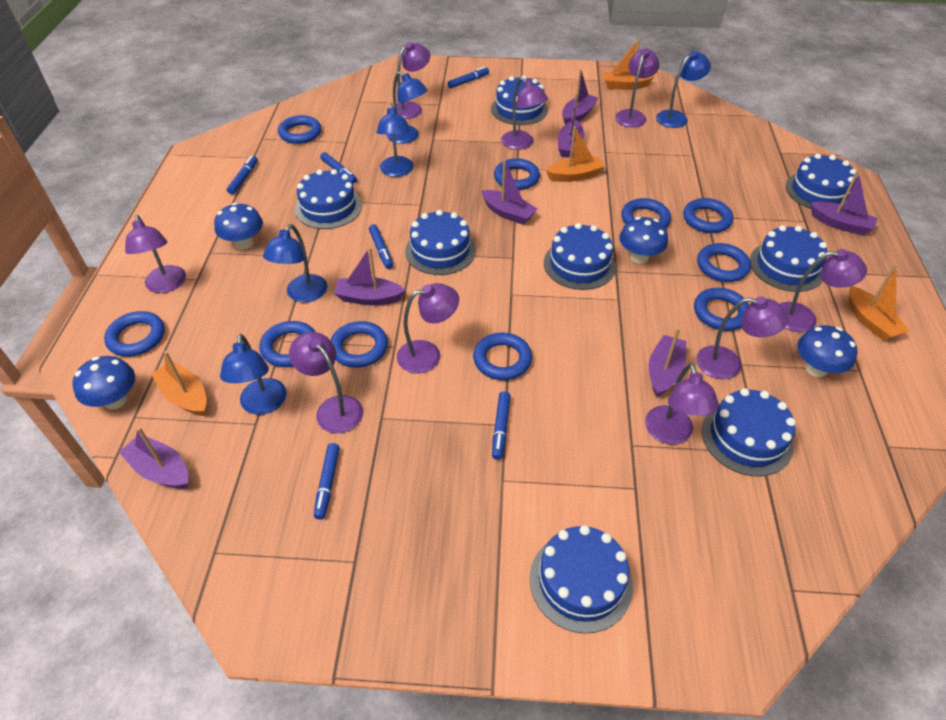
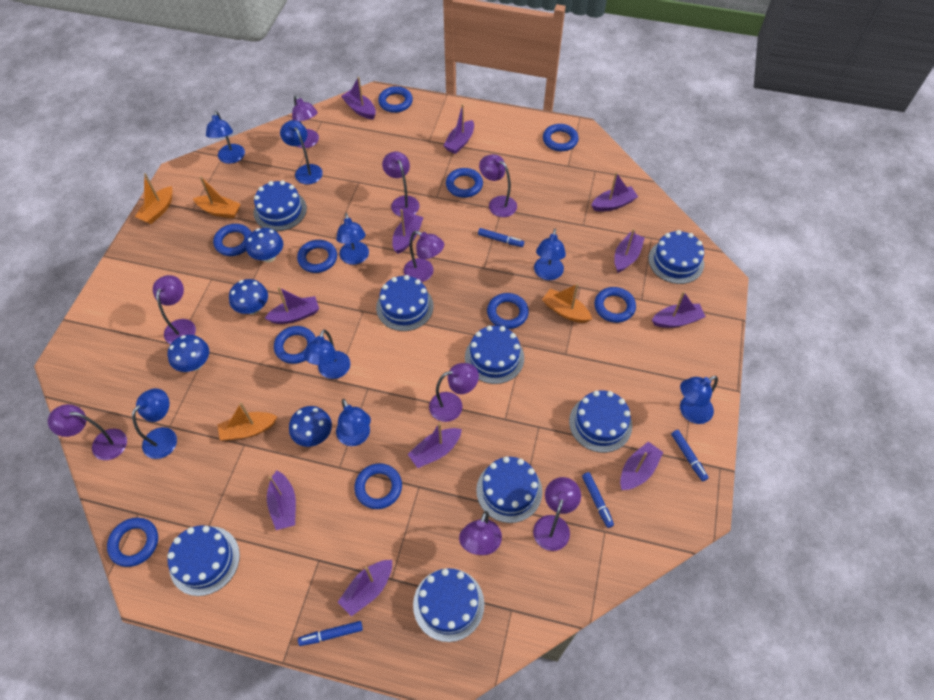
blue lamp: [220,334,287,415] [263,224,327,303] [377,103,414,177] [387,72,428,144] [656,51,711,128] = 5 -> [132,388,177,459] [206,111,245,164] [280,120,323,184] [304,329,350,379] [336,213,369,265] [336,399,371,446] [534,229,566,280] [680,376,718,424] = 8
blue marker: [227,156,258,194] [314,443,340,519] [320,152,357,184] [369,224,393,269] [447,66,489,88] [492,391,511,460] = 6 -> [298,621,363,646] [478,228,524,247] [582,472,614,528] [671,430,709,481] = 4
purple boat: [119,427,188,489] [334,247,406,305] [481,160,538,225] [558,93,584,158] [562,69,598,125] [649,328,686,397] [810,171,878,235] = 7 -> [265,287,319,324] [267,470,296,530] [338,560,392,616] [341,77,376,119] [392,209,424,254] [408,423,462,468] [443,104,474,154] [591,172,638,212] [614,229,645,273] [620,442,664,490] [652,292,706,328] = 11

